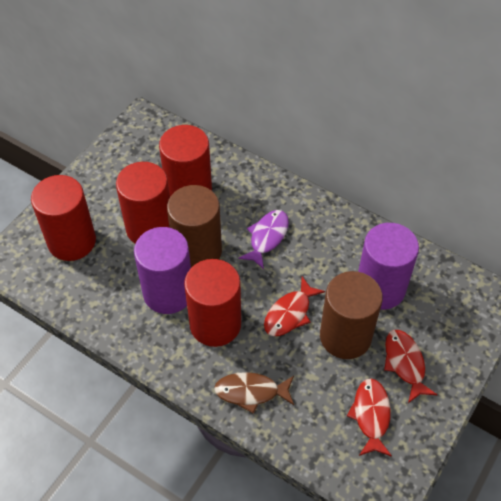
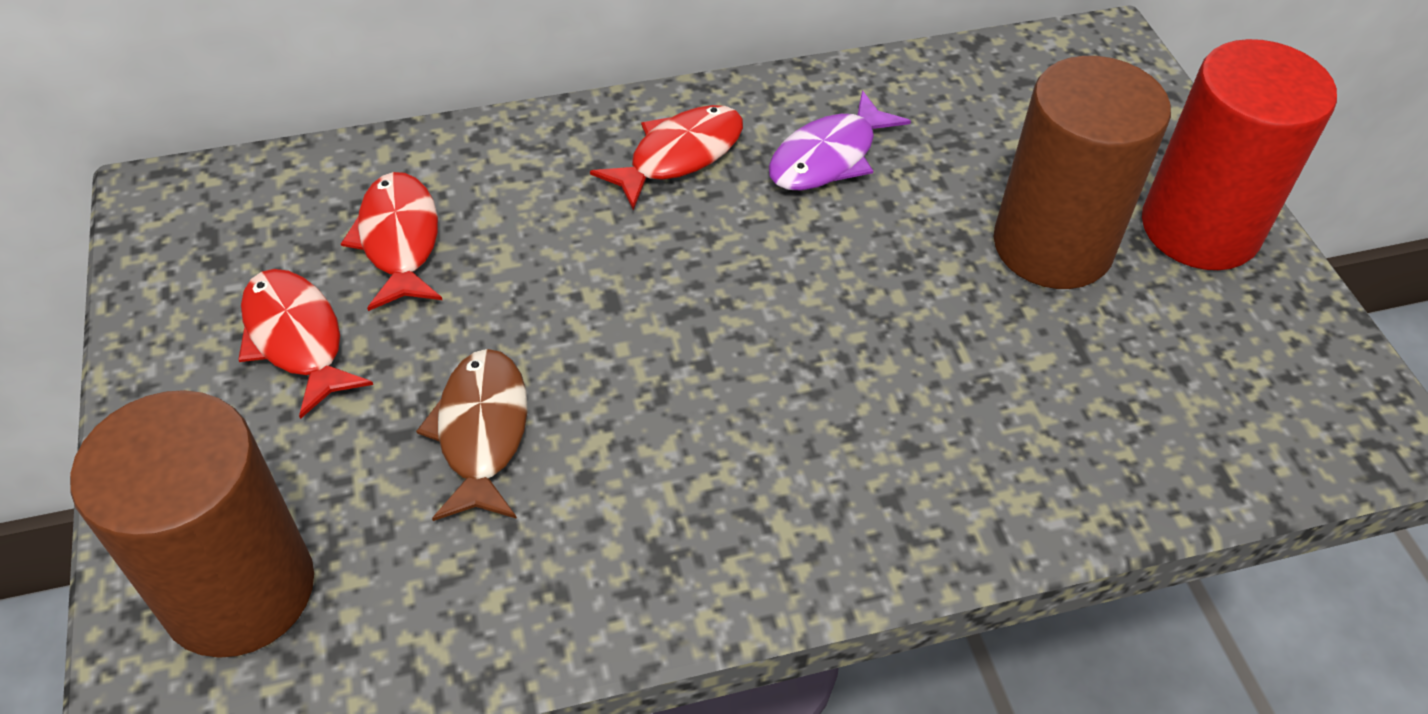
purple cylinder: [134,227,191,314] [358,223,419,310] = 2 -> none = 0
red cylinder: [31,175,96,261] [116,162,170,244] [159,125,212,197] [184,259,241,347] = 4 -> [1142,39,1337,270] = 1

